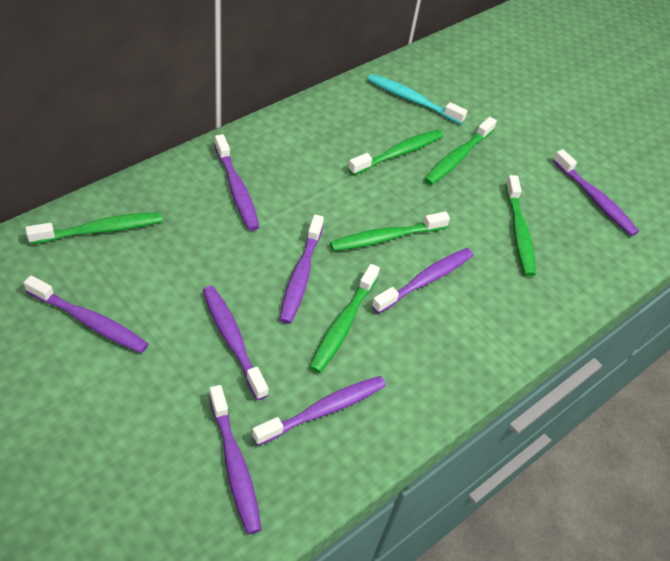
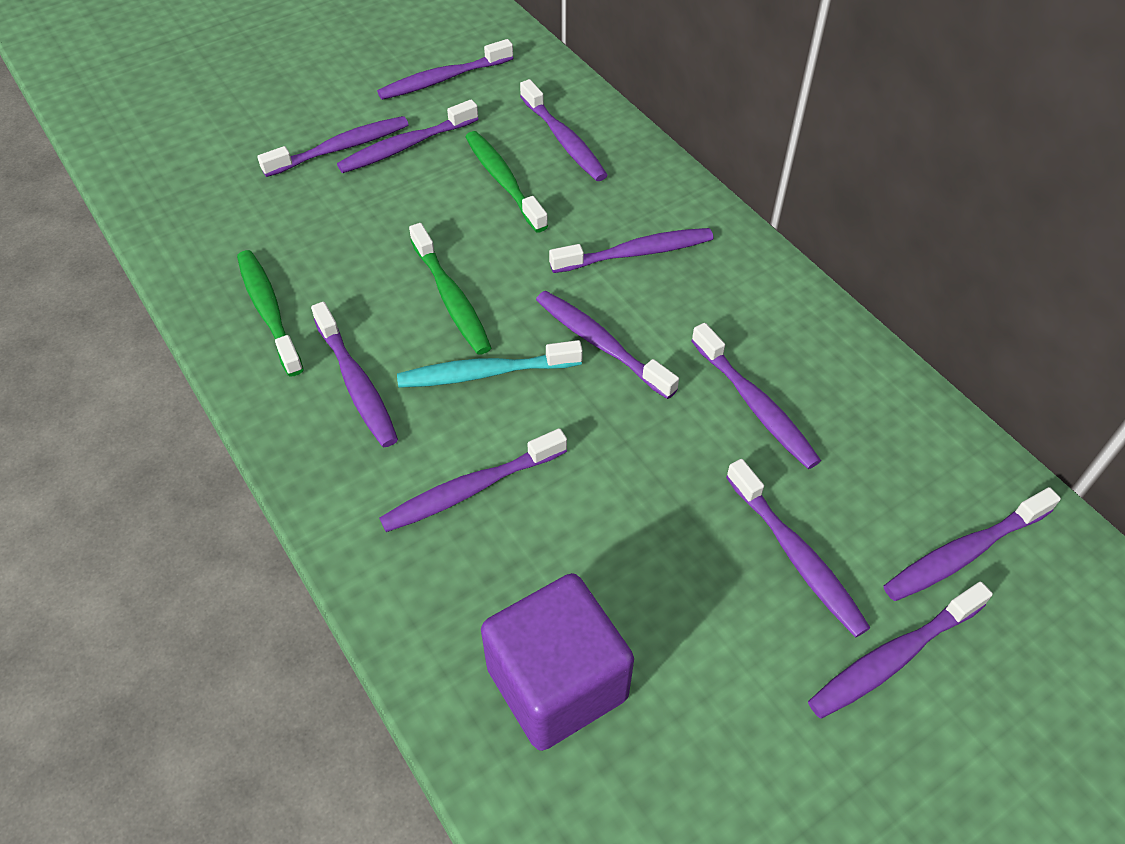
green toothbrush: [25,212,162,244] [310,264,380,373] [330,212,450,251] [348,129,443,175] [424,117,497,185] [505,175,536,276] = 6 -> [237,250,304,377] [409,223,491,355] [466,131,548,232] = 3
purple cube: none = 0 -> [481,573,634,751] = 1
purple toothbrush: [24,275,148,353] [202,286,268,400] [209,385,261,534] [214,134,259,231] [252,376,386,446] [279,214,324,324] [372,248,473,314] [553,149,639,236] = 8 -> [257,116,409,177] [311,302,398,447] [337,99,478,173] [377,39,513,100] [379,428,567,532] [520,79,608,181] [536,291,679,399] [549,228,713,273] [691,323,821,469] [726,459,870,637] [808,582,993,719] [883,487,1061,601] = 12

